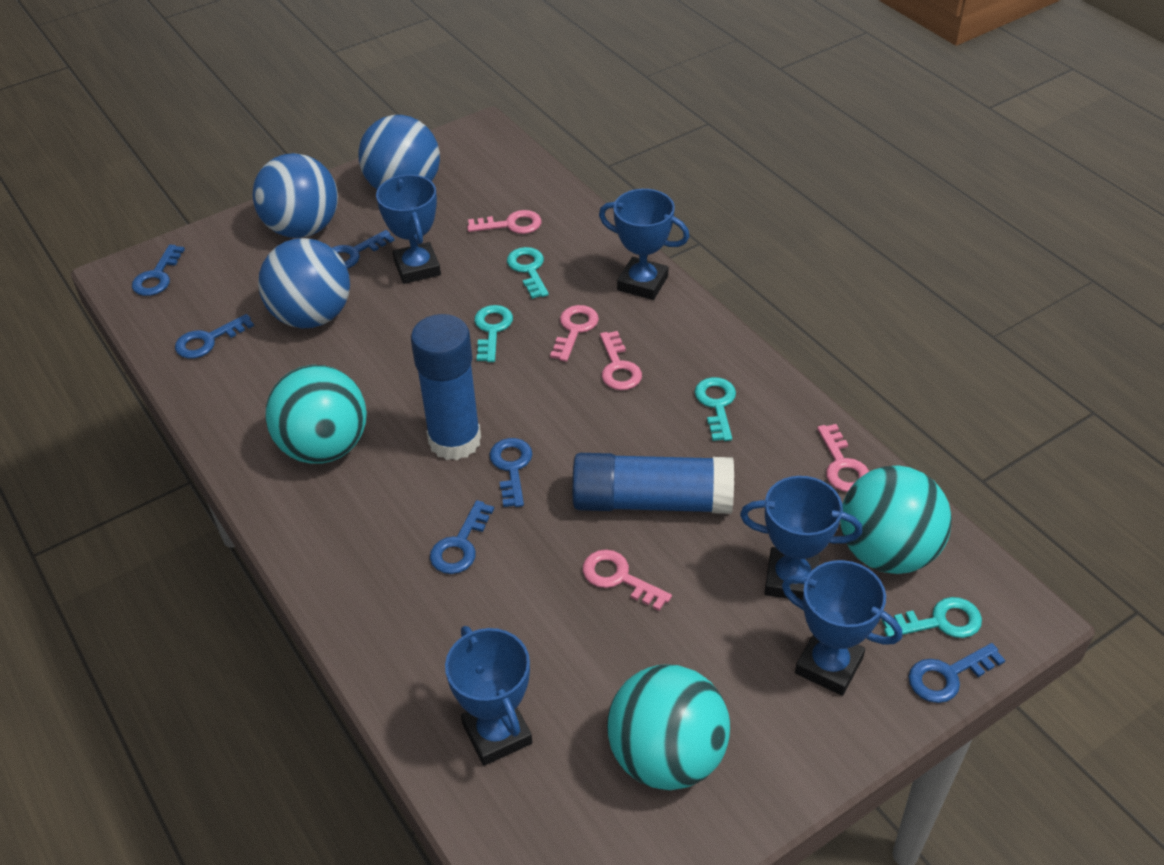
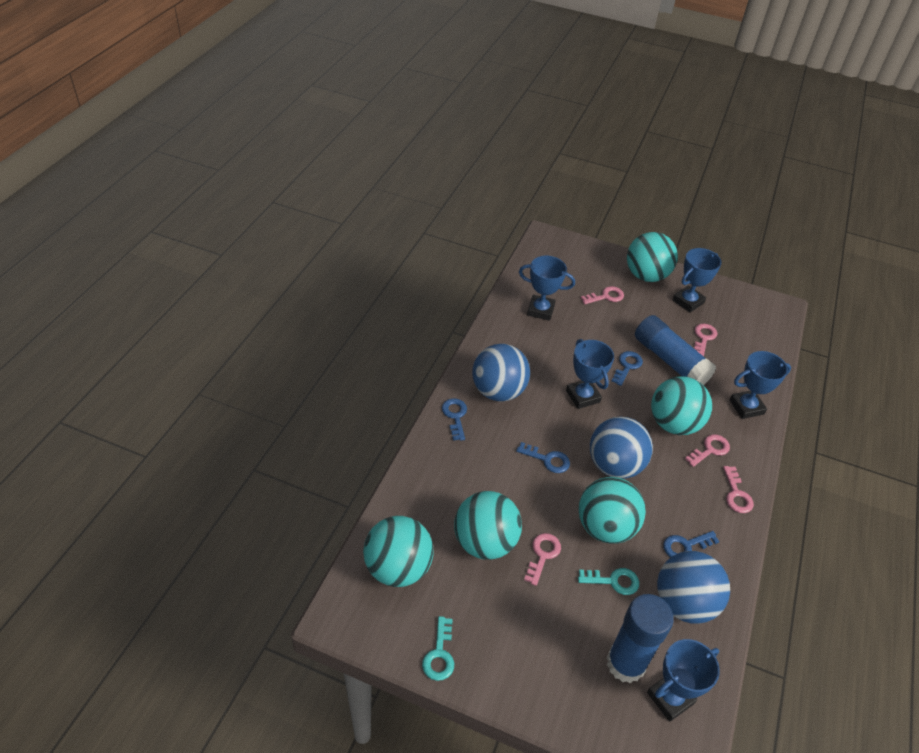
blue key: [132,244,185,296] [175,314,254,359] [332,230,394,269] [430,500,494,574] [489,438,533,507] [908,643,1005,703] = 6 -> [442,398,467,441] [516,442,570,473] [611,351,643,386] [663,531,720,557] = 4
turquoise ball: [265,365,367,464] [607,664,730,790] [840,465,952,574] = 3 -> [363,516,434,587] [454,491,522,560] [579,477,646,544] [627,232,678,282] [651,376,712,435] = 5
turquoise key: [474,305,513,362] [507,247,549,299] [695,377,736,441] [882,597,982,638] = 4 -> [422,616,454,681] [578,568,639,595] = 2

